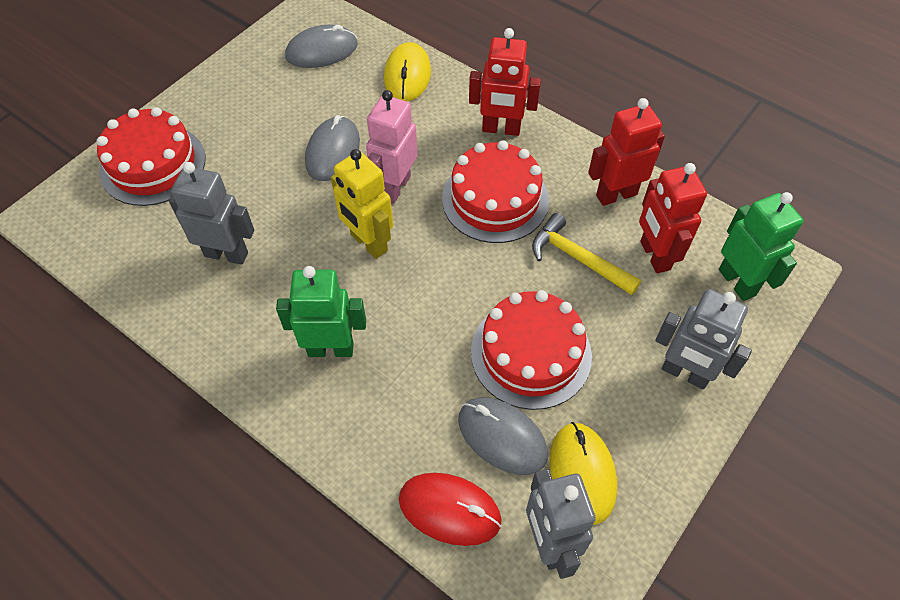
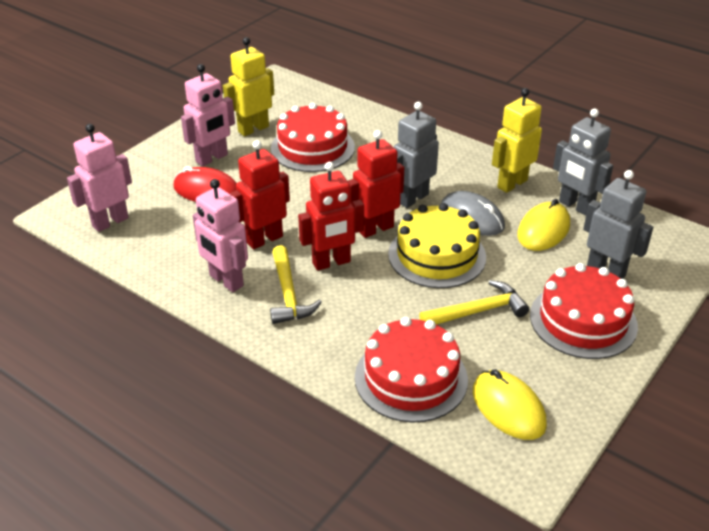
green robot: [276,266,366,357] [719,192,804,301] = 2 -> none = 0
grey mouse: [285,25,358,68] [305,115,360,181] [458,397,548,475] = 3 -> [441,191,505,236] = 1
pink robot: [366,90,417,204] = 1 -> [67,124,132,232] [181,64,235,166] [193,179,248,292] = 3
yellow cake: none = 0 -> [388,203,486,288] = 1
yellow hammer: [532,213,641,295] = 1 -> [270,245,322,324] [419,280,529,325] = 2
yellow robot: [331,149,393,259] = 1 -> [223,37,274,136] [492,88,542,193] = 2

